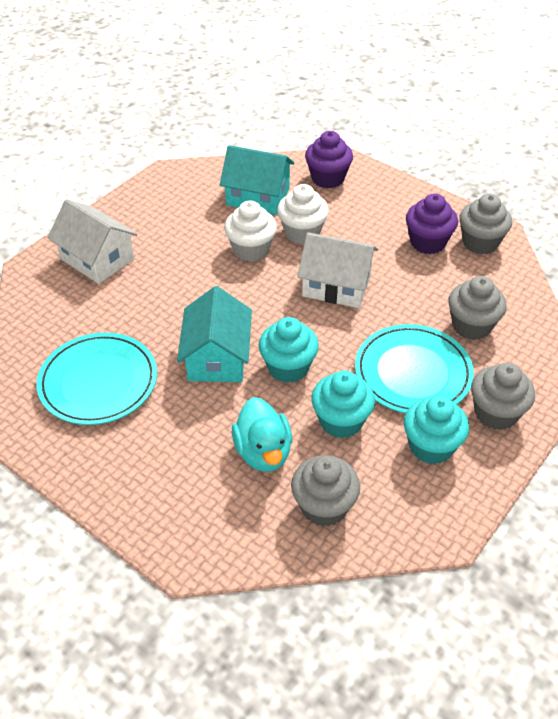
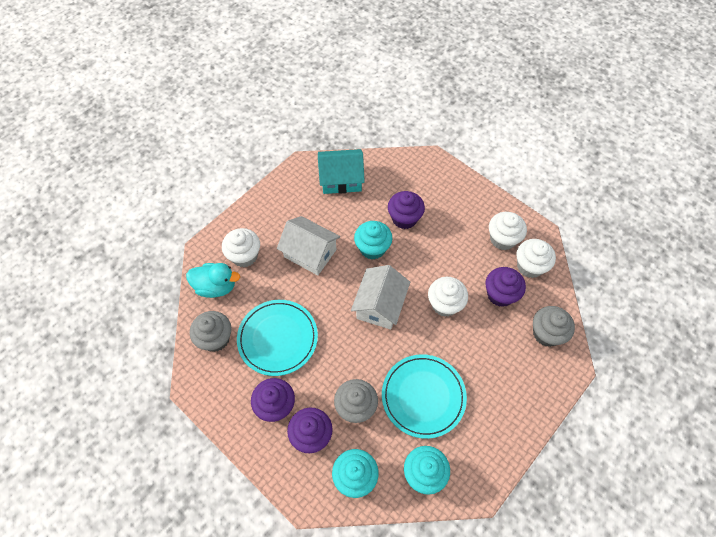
grey cupcake: [291,455,360,527] [448,276,507,340] [459,194,512,254] [471,363,535,430] = 4 -> [190,311,232,352] [334,379,378,423] [533,306,575,347] = 3
purple cupcake: [305,131,353,189] [406,193,458,254] = 2 -> [251,378,295,422] [287,408,333,453] [388,191,425,229] [486,267,526,307] = 4
turquoise house: [177,286,252,382] [220,145,295,215] = 2 -> [318,149,365,194] = 1
white cupcake: [224,201,277,262] [277,184,329,244] = 2 -> [222,228,260,267] [428,277,468,317] [489,212,527,250] [516,239,556,278] = 4

